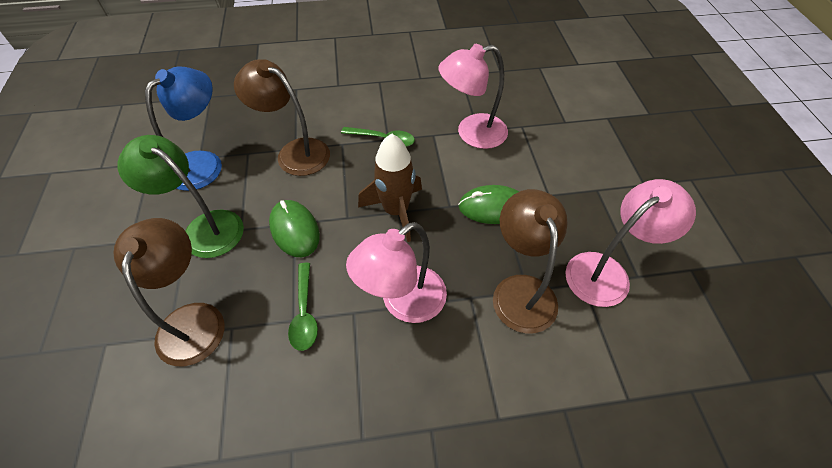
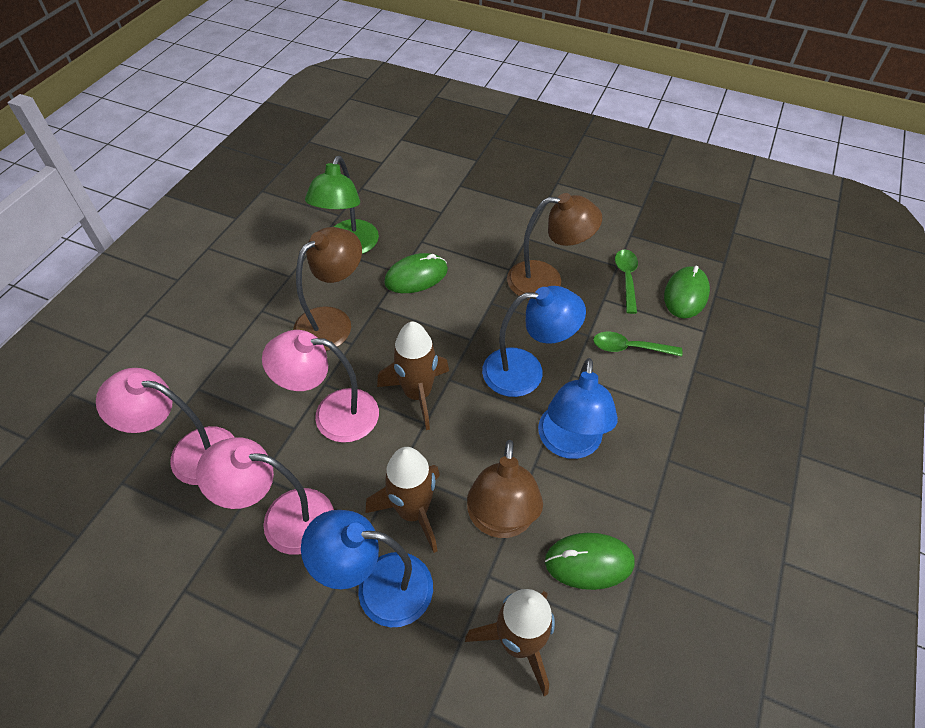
blue lamp: [145,66,222,191] = 1 -> [301,510,433,627] [482,286,586,397] [538,358,618,459] = 3
brown rocket: [358,133,422,242] = 1 -> [366,447,440,553] [377,322,449,430] [465,589,555,696] = 3
green mouse: [269,200,320,257] [458,185,519,224] = 2 -> [384,253,448,293] [545,533,635,590] [664,266,710,318] = 3

